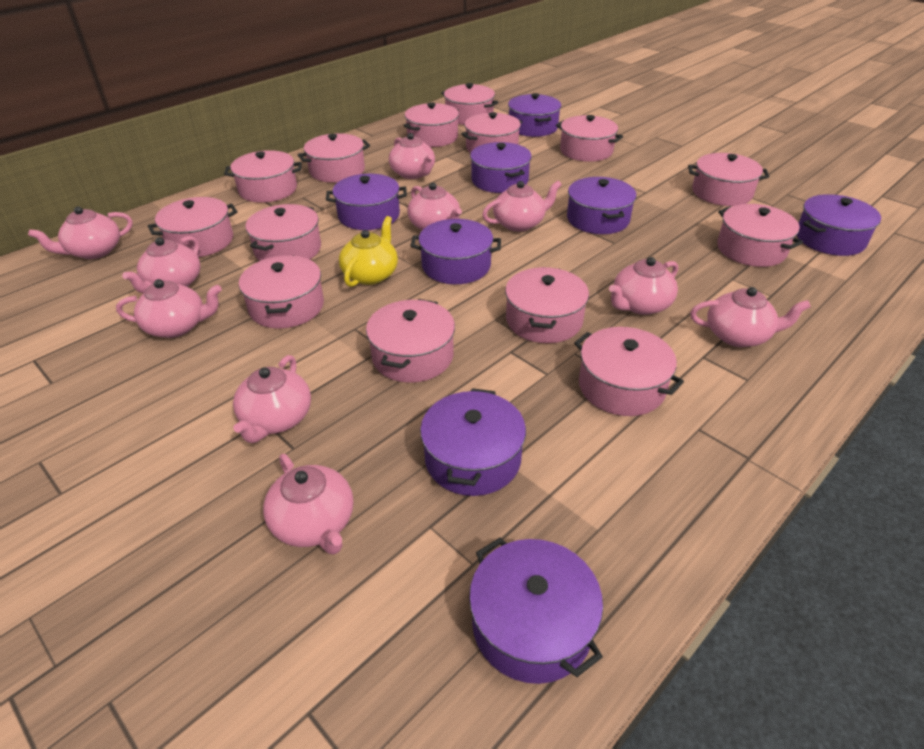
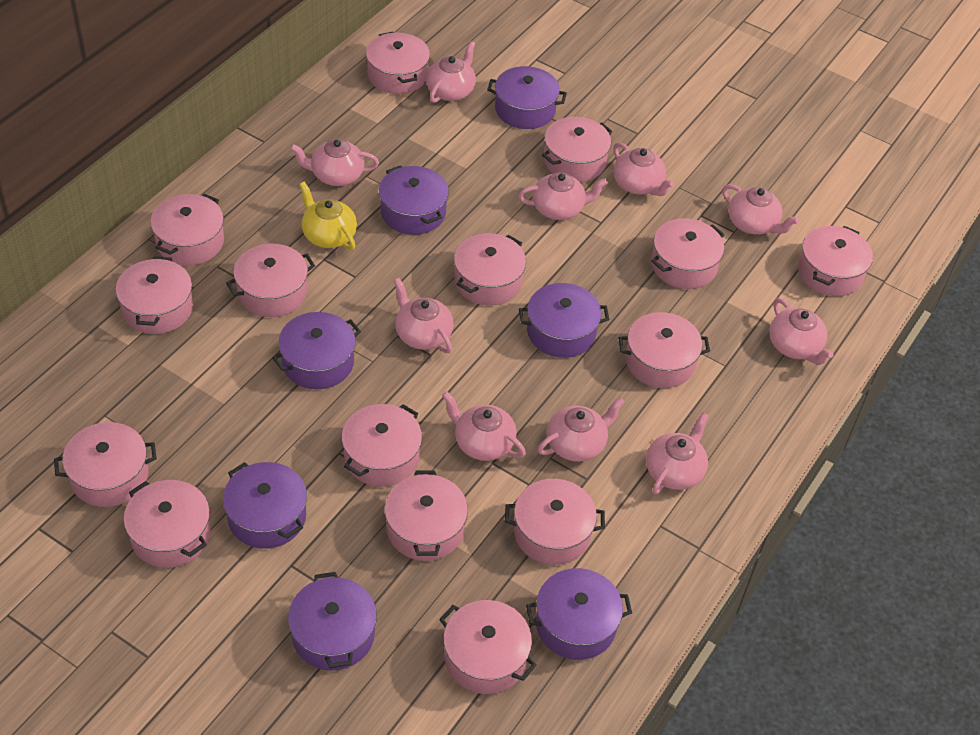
pink pot: [148,197,238,257] [224,150,302,203] [239,255,324,328] [245,204,321,261] [298,133,370,183] [366,299,455,383] [404,102,459,147] [441,83,498,125] [461,112,522,153] [505,267,589,343] [556,115,623,162] [574,327,684,416] [688,153,770,206] [717,204,803,267] = 14 -> [54,422,157,507] [116,256,193,334] [124,480,211,568] [150,194,224,265] [226,244,315,317] [342,404,422,487] [366,32,430,94] [384,470,468,561] [439,600,536,694] [454,233,526,305] [505,479,605,565] [542,117,612,182] [619,312,710,388] [651,218,724,289] [798,226,873,296] = 15
purple pot: [326,174,407,230] [410,219,501,284] [420,388,526,496] [469,538,603,684] [470,142,532,193] [508,93,561,137] [567,177,637,234] [797,194,881,256] = 8 -> [223,462,307,549] [272,312,361,389] [288,572,377,671] [379,165,449,235] [487,66,567,129] [519,283,609,358] [526,568,632,660] = 7

